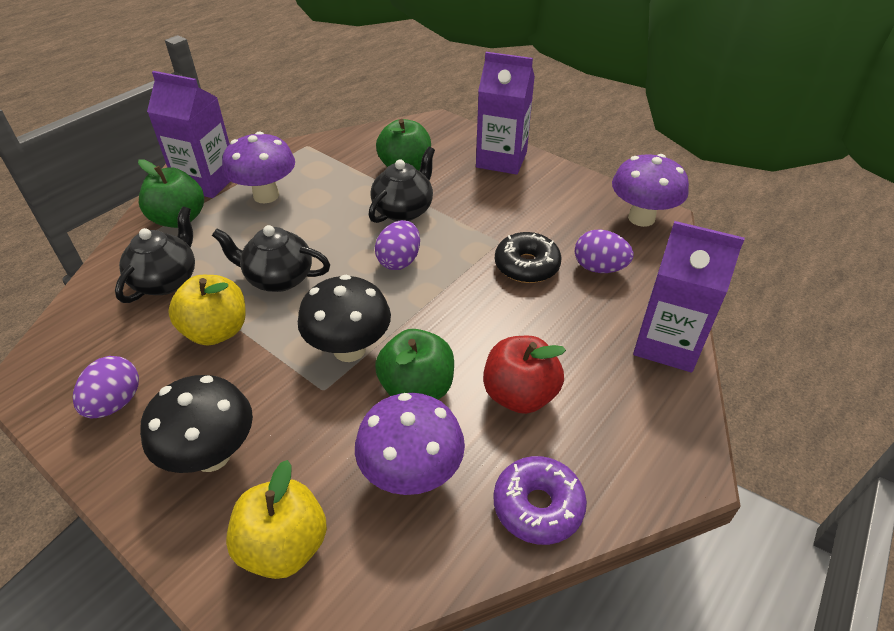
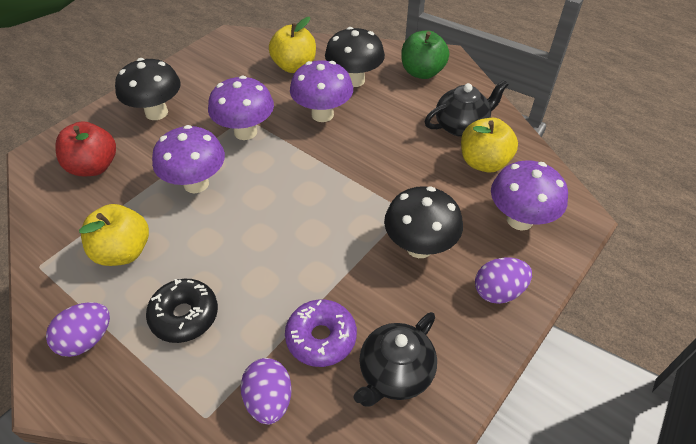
black mushroom: [140,375,253,473] [298,275,391,362] = 2 -> [115,58,180,120] [325,27,385,87] [384,186,463,258] = 3
black teapot: [115,206,195,303] [212,225,330,292] [368,147,435,223] = 3 -> [353,312,437,406] [425,80,509,137] = 2
green apple: [138,159,204,228] [375,329,454,400] [376,119,431,171] = 3 -> [401,30,449,79] = 1
purple carton: [147,71,231,198] [476,52,535,175] [633,221,745,372] = 3 -> none = 0
purple mushroom: [222,131,295,204] [355,393,465,495] [612,154,689,227] = 3 -> [152,125,225,193] [208,76,274,140] [290,60,353,122] [491,160,568,230] = 4
yellow apple: [168,275,246,345] [226,460,327,579] = 2 -> [79,204,149,266] [269,17,316,73] [461,118,518,172] = 3

